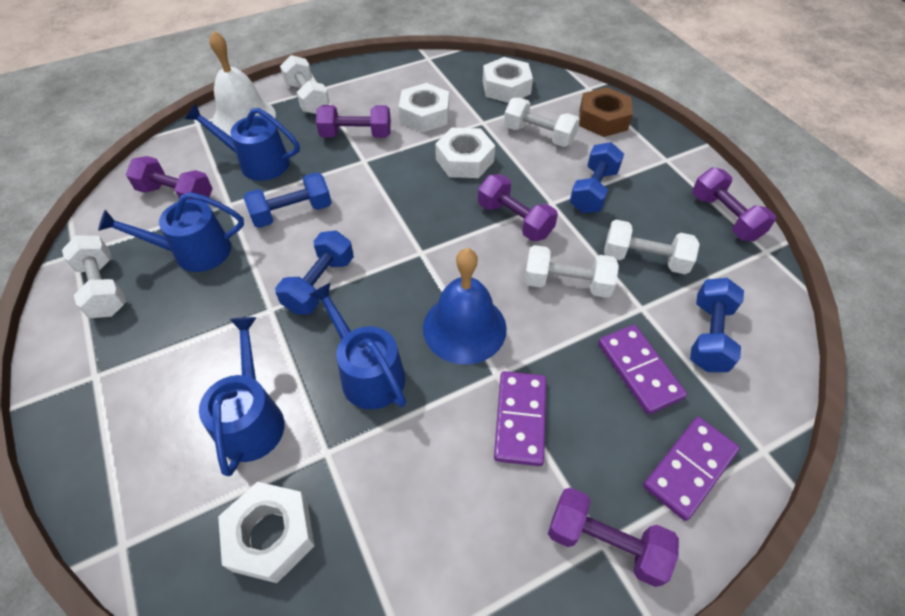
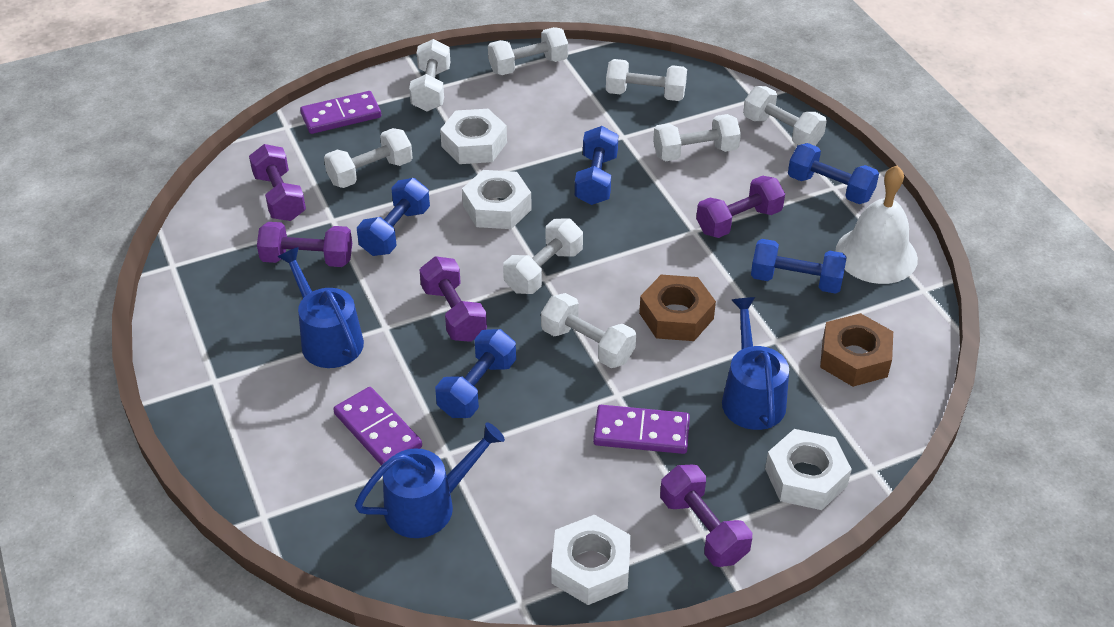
blue bell: [423,248,507,365] = 1 -> none = 0
blue dumbbell: [243,172,332,228] [275,231,354,315] [570,142,624,213] [690,278,744,372] = 4 -> [357,178,430,256] [435,329,516,418] [575,126,618,205] [751,239,847,294] [788,143,879,204] = 5
blue watering can: [98,192,244,272] [185,104,300,181] [199,317,285,476] [309,283,406,410] = 4 -> [278,247,364,368] [355,422,505,538] [722,297,789,430] = 3
brown nut: [579,87,633,137] = 1 -> [639,275,716,341] [820,313,893,387] = 2
white dumbbell: [62,236,126,318] [280,55,330,114] [504,97,580,147] [524,245,619,298] [604,220,700,274] = 5 -> [324,128,413,188] [409,39,450,112] [488,27,568,75] [503,219,583,294] [541,293,636,368] [606,59,687,101] [653,114,741,161] [743,86,827,146] = 8

